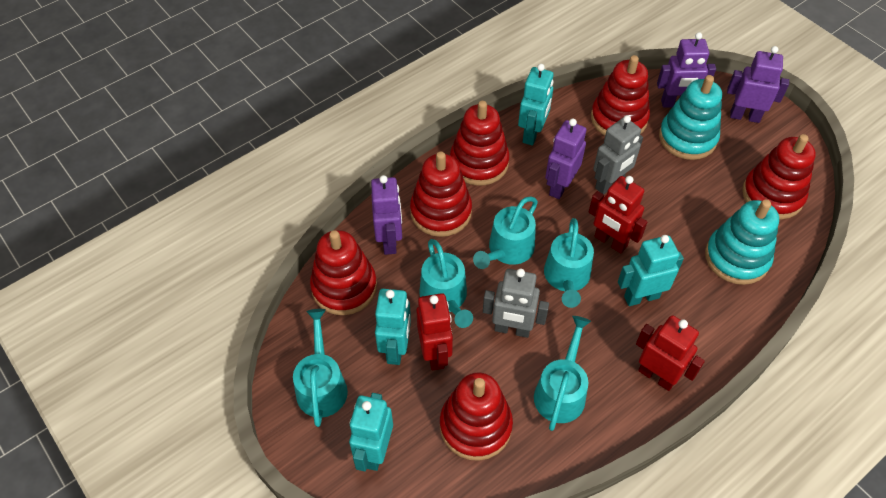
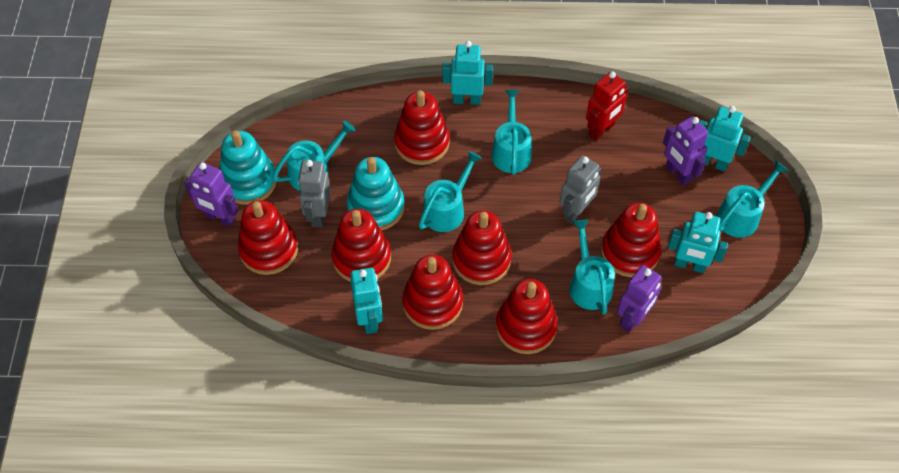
purple robot: [371,175,402,255] [545,118,586,199] [657,32,716,108] [727,46,789,123] = 4 -> [184,162,238,227] [617,265,662,332] [663,116,708,186] = 3
red robot: [416,293,453,370] [589,176,647,253] [636,315,705,391] = 3 -> [586,71,629,140] = 1
red stacking toy: [310,230,377,315] [410,152,472,237] [440,373,513,461] [450,101,510,186] [591,55,650,135] [742,134,816,219] = 6 -> [238,200,298,275] [331,209,391,282] [394,90,450,165] [402,255,463,330] [452,211,511,285] [496,279,558,354] [601,203,661,277] = 7

